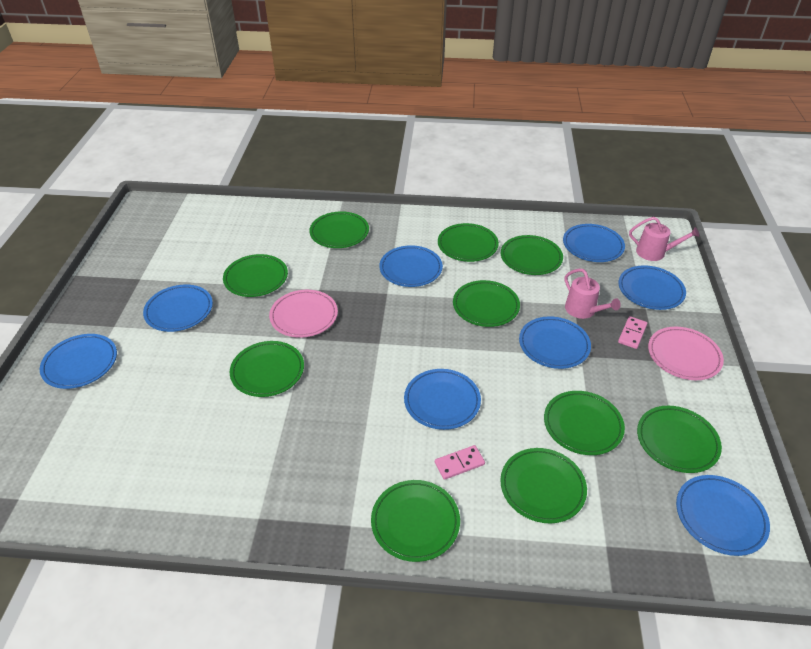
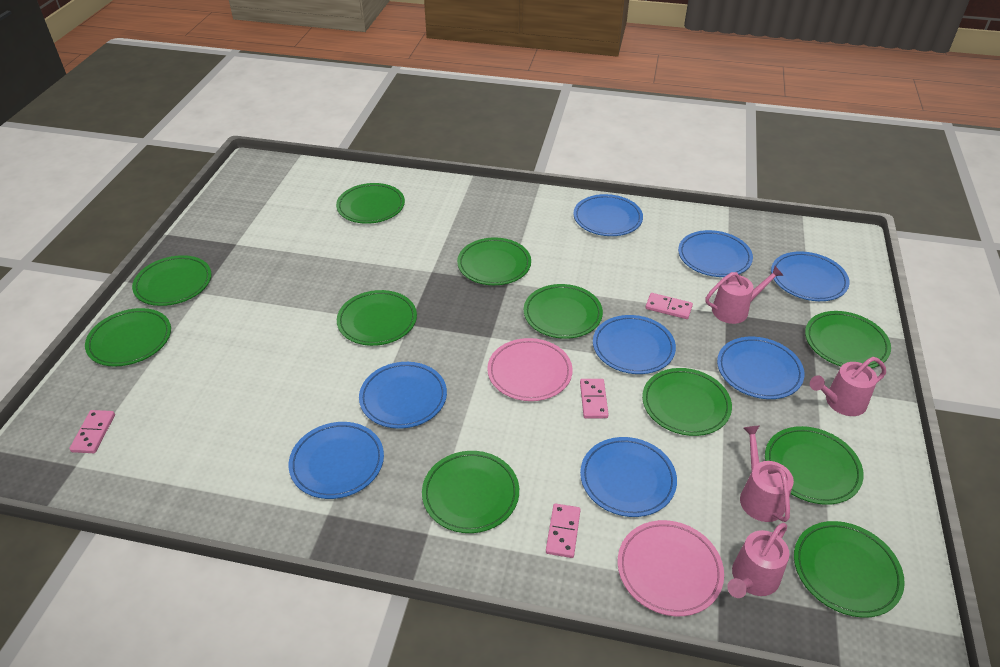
green plate: [223,254,288,297] [230,341,304,397] [309,211,369,248] [371,480,460,562] [438,223,499,262] [453,280,520,327] [500,448,587,523] [501,235,563,275] [544,391,625,455] [637,406,722,473] = 10 -> [85,308,171,367] [132,255,212,306] [336,183,405,224] [337,290,417,346] [422,451,519,533] [457,237,531,285] [524,284,603,339] [642,368,732,436] [765,426,864,505] [794,521,905,618] [805,311,891,368] = 11
pink domino: [435,445,485,480] [618,316,647,349] = 2 -> [69,410,115,453] [546,503,581,558] [580,379,609,418] [645,293,693,319] = 4
pink watering can: [565,269,621,319] [629,217,699,261] = 2 -> [705,266,784,324] [727,523,790,598] [740,426,794,522] [810,357,886,416] = 4

